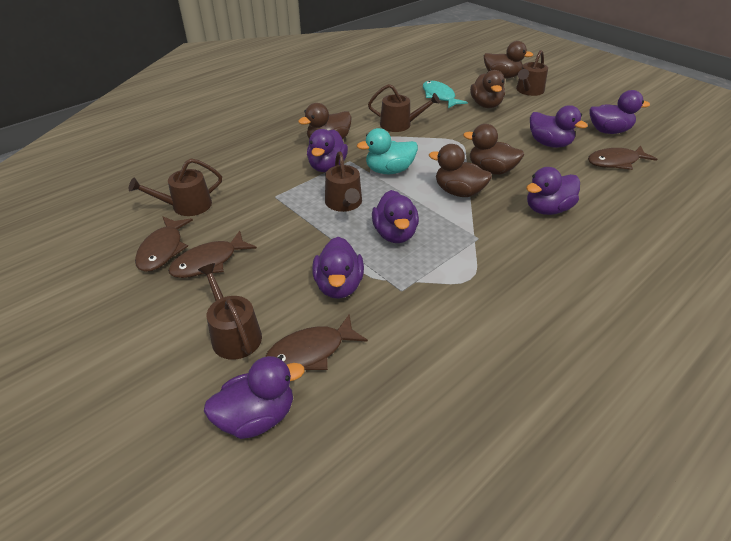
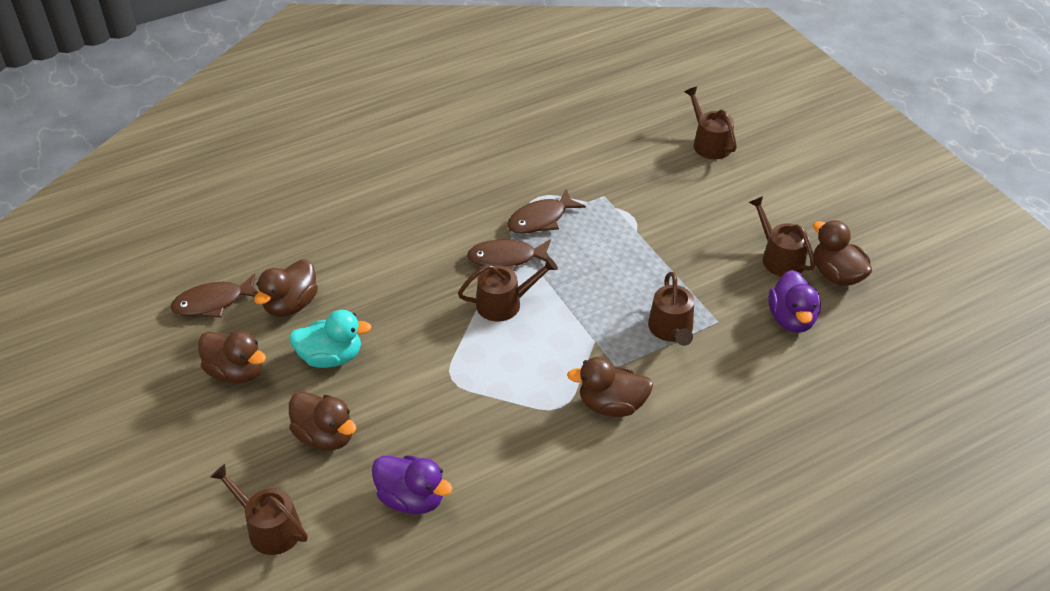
brown fish: [135,216,193,272] [168,231,257,278] [265,314,368,370] [588,146,657,170] = 4 -> [170,273,258,318] [467,239,551,271] [507,189,586,234] = 3
purple duck: [204,356,305,439] [307,129,348,172] [312,237,364,299] [372,190,419,243] [526,167,580,215] [530,105,588,148] [589,90,650,134] = 7 -> [372,455,453,514] [768,270,821,333] = 2
turquoise fish: [423,81,468,108] = 1 -> none = 0

